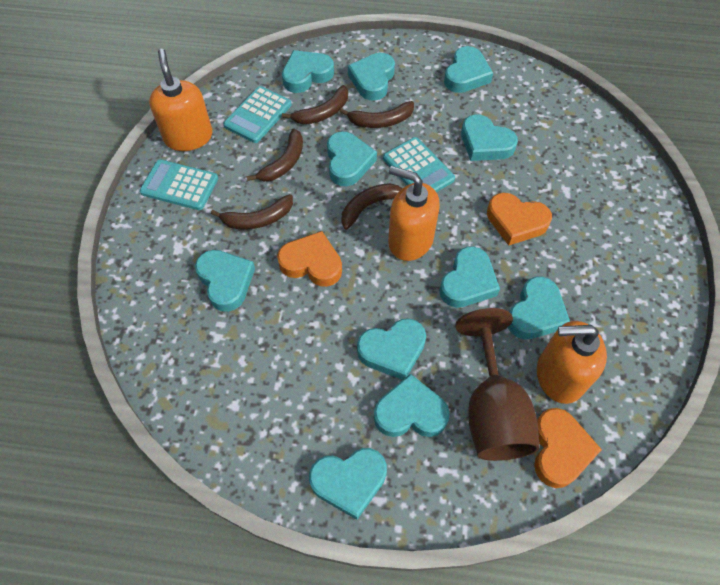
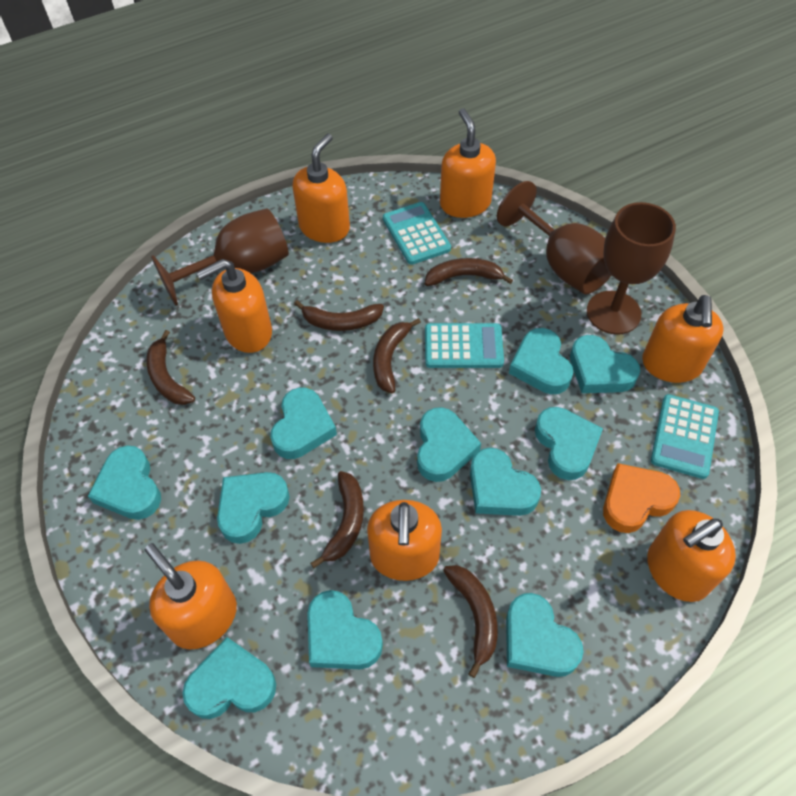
brown banana: [211,194,293,229] [246,128,303,181] [282,85,348,124] [340,101,414,128] [341,183,402,230] = 5 -> [146,330,195,405] [294,301,384,331] [311,471,364,568] [373,318,421,393] [425,258,513,286] [443,565,498,678] = 6
brown goblet: [455,308,540,461] = 1 -> [151,208,289,306] [497,181,611,294] [587,202,676,335] = 3
orange heart: [277,231,342,287] [487,193,552,246] [534,408,602,488] = 3 -> [603,463,680,533] = 1
orange soap dispenser: [149,49,212,151] [388,166,440,261] [537,321,607,404] = 3 -> [144,543,237,649] [196,259,272,353] [292,134,350,243] [367,500,442,581] [440,108,496,218] [642,295,724,383] [647,510,736,602] = 7

